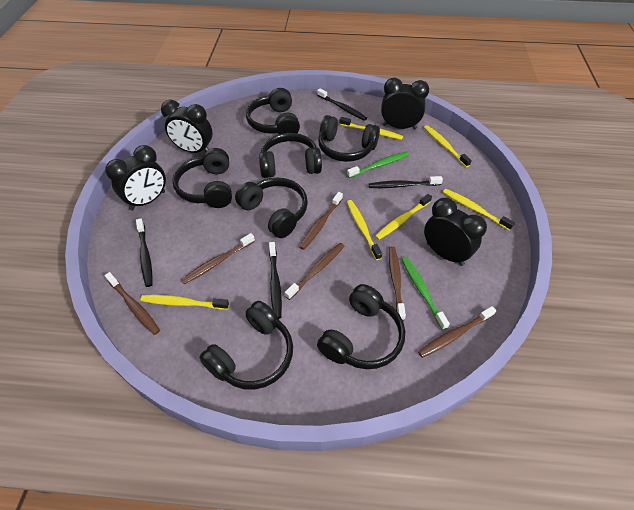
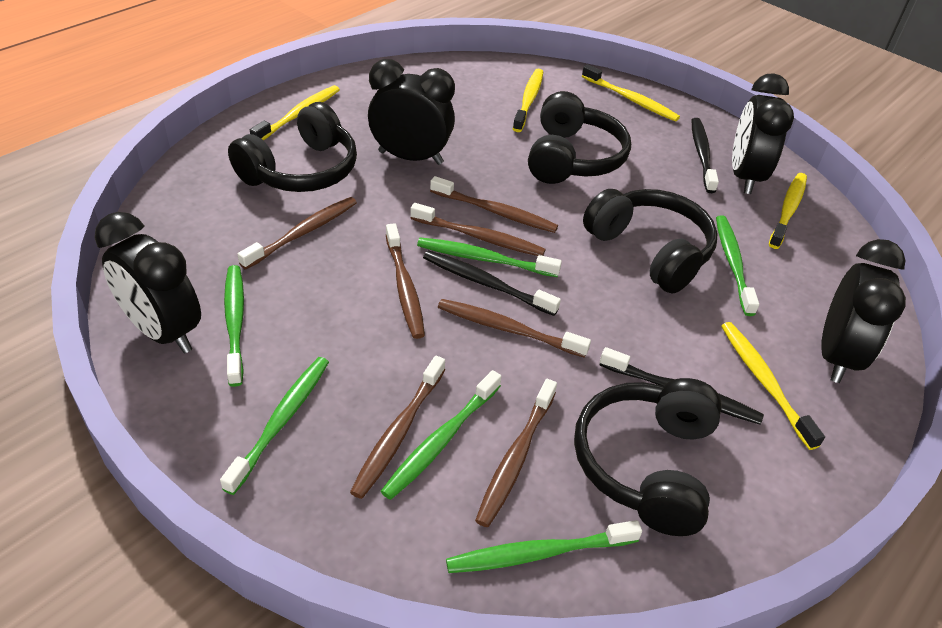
black headphones: [172,148,232,208] [199,301,293,390] [235,178,308,238] [246,88,300,134] [259,133,322,178] [317,284,405,369] [318,115,380,162] = 7 -> [228,102,357,192] [528,91,631,184] [574,378,722,536] [583,189,718,294] = 4
black toothbrush: [136,218,152,287] [269,242,282,319] [317,89,367,121] [369,176,443,188] = 4 -> [423,250,561,316] [599,347,764,425] [692,118,719,193] = 3
brown toothbrush: [104,272,160,335] [181,233,255,284] [285,243,345,300] [299,192,343,250] [389,246,406,321] [418,306,497,358] = 6 -> [237,197,357,269] [350,356,445,499] [386,223,425,339] [410,203,546,256] [430,176,558,233] [438,299,591,358] [475,379,557,527] = 7
green toothbrush: [347,152,409,178] [402,257,450,330] = 2 -> [220,357,329,495] [224,265,244,387] [381,370,502,500] [417,237,562,277] [446,520,642,573] [716,215,759,316] = 6
yellow toothbrush: [140,295,229,310] [339,117,403,140] [347,200,382,260] [375,194,432,240] [424,125,472,167] [443,189,515,231] = 6 -> [250,85,340,140] [513,69,543,132] [582,64,680,121] [721,322,825,450] [769,173,807,249] = 5

